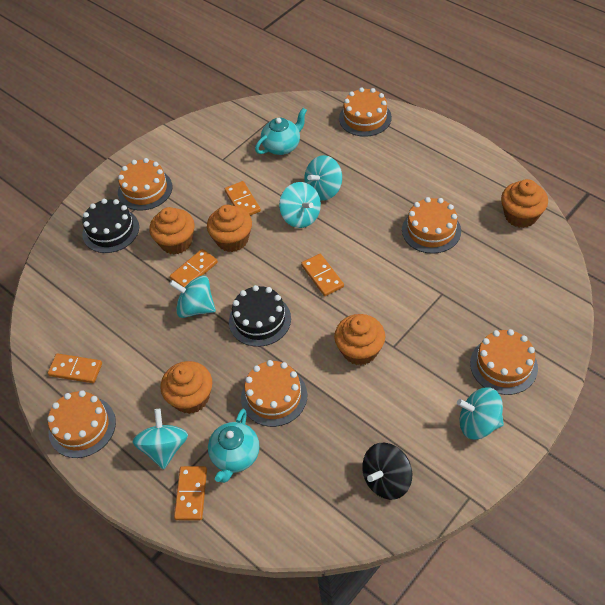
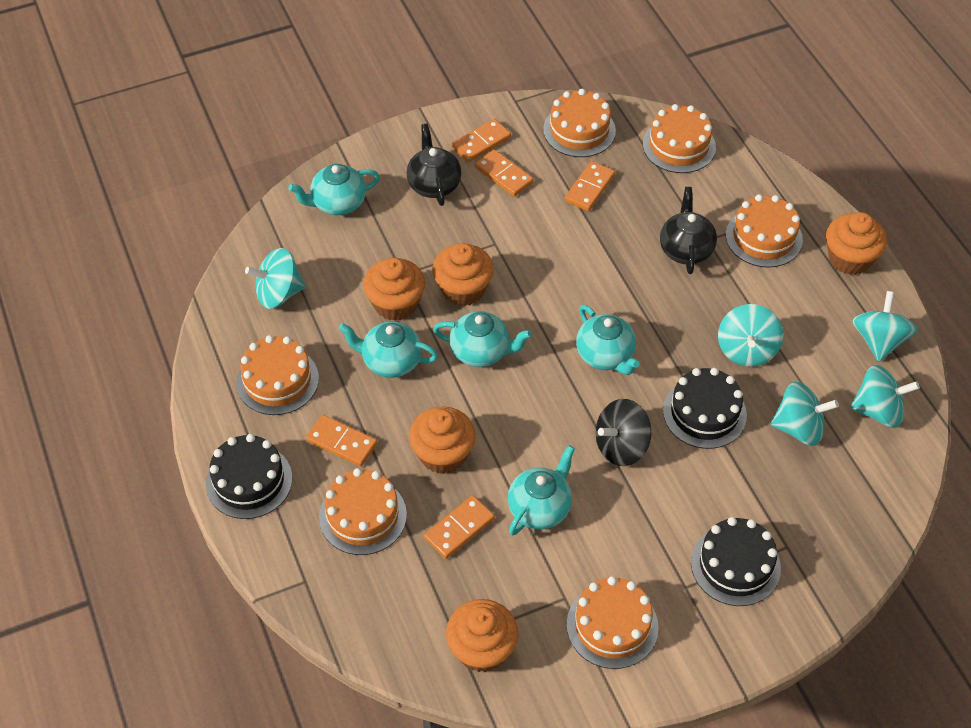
black cake: [82,199,139,253] [229,285,291,347] = 2 -> [206,434,292,519] [663,368,747,449] [691,517,781,606] = 3
black teapot: none = 0 -> [407,124,462,206] [660,187,717,274] = 2
turquoise teapot: [208,409,259,483] [255,108,307,155] = 2 -> [289,164,380,215] [339,321,438,378] [433,311,532,367] [508,445,575,535] [576,305,640,375] = 5

